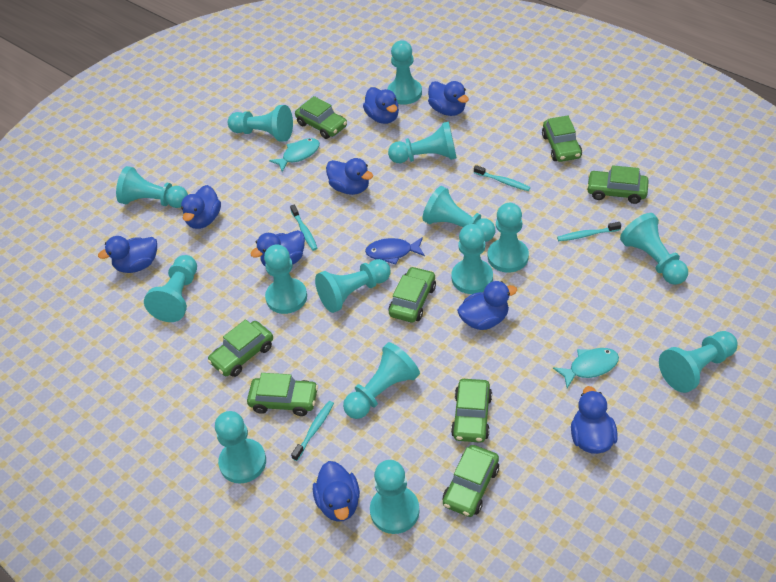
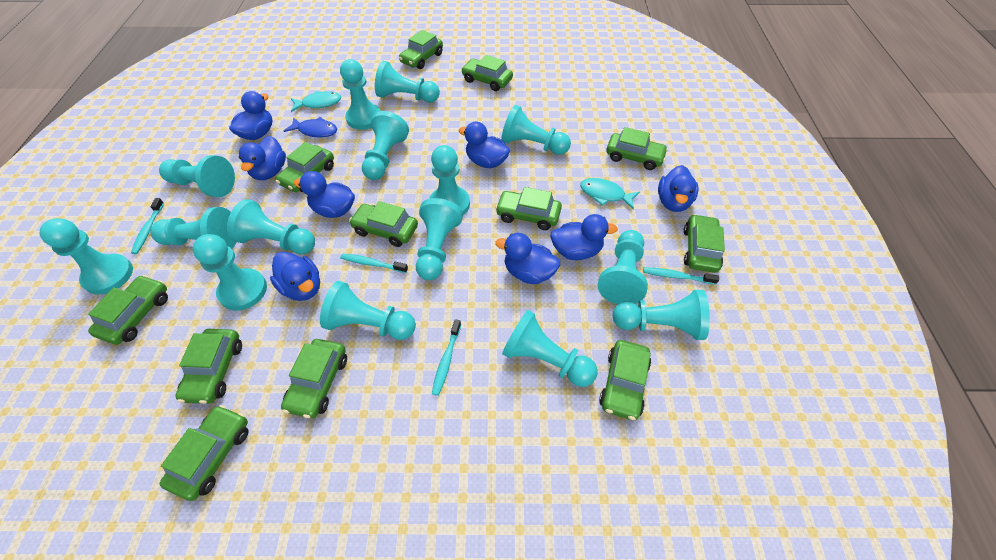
blue duck: [98,236,157,273] [181,185,221,229] [250,230,305,267] [313,461,360,522] [326,158,373,195] [363,87,399,124] [428,81,469,116] [457,281,517,330] [571,386,618,454] = 9 -> [229,91,272,140] [239,136,286,180] [270,252,320,301] [294,171,355,218] [458,122,510,168] [495,233,560,284] [550,214,618,260] [658,165,699,212] = 8
green car: [208,319,273,377] [247,373,318,416] [295,96,347,139] [389,266,436,323] [443,445,499,517] [451,379,492,443] [542,115,582,162] [586,165,649,204] = 8 -> [88,275,168,345] [160,405,248,501] [175,329,242,404] [276,142,334,192] [281,339,347,418] [349,201,418,247] [399,30,443,69] [461,55,513,91] [495,187,562,230] [599,340,651,420] [606,127,668,170] [684,214,725,273] = 12

